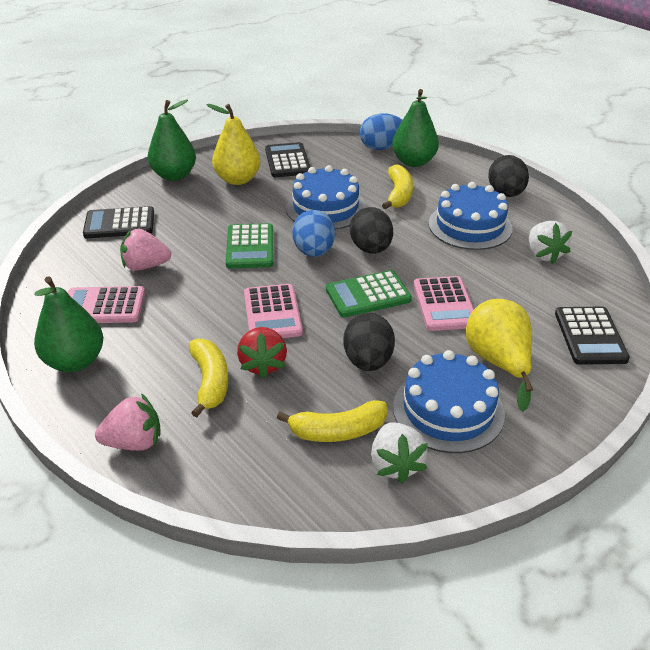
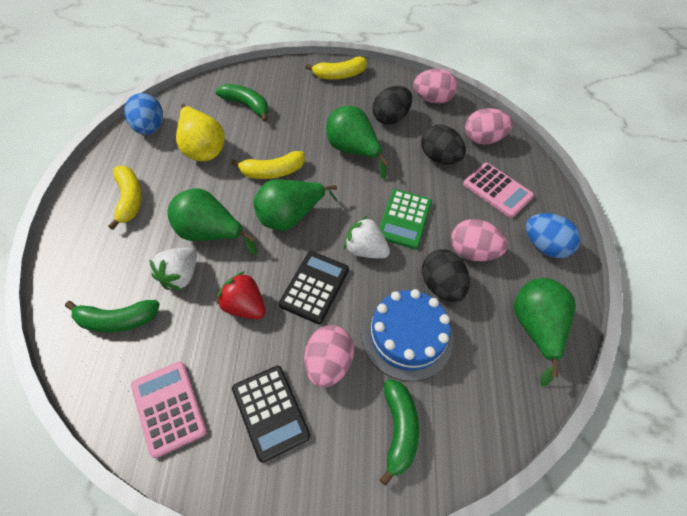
black calculator: [83,206,154,238] [265,142,310,177] [555,307,630,365] = 3 -> [232,366,310,462] [279,251,349,324] = 2
blue cake: [286,165,366,230] [393,350,505,453] [429,182,513,250] = 3 -> [361,289,453,381] = 1
green banana: none = 0 -> [65,300,160,333] [216,84,269,122] [379,379,419,486] = 3
green calculator: [226,223,273,268] [326,270,412,317] = 2 -> [379,189,432,249] = 1
green pear: [34,276,103,372] [147,99,196,181] [392,89,439,167] = 3 -> [167,189,257,255] [253,179,338,231] [326,106,388,179] [514,278,576,386] = 4
pink calculator: [68,286,145,323] [244,284,303,338] [413,276,474,331] = 3 -> [131,361,207,458] [463,163,534,218] = 2
pink egg: none = 0 -> [304,325,354,388] [413,69,458,104] [451,219,508,261] [465,108,513,145] = 4
pink strawberry: [95,393,161,451] [120,229,171,271] = 2 -> none = 0
yellow pear: [207,104,261,185] [466,299,533,411] = 2 -> [176,104,225,161] = 1

